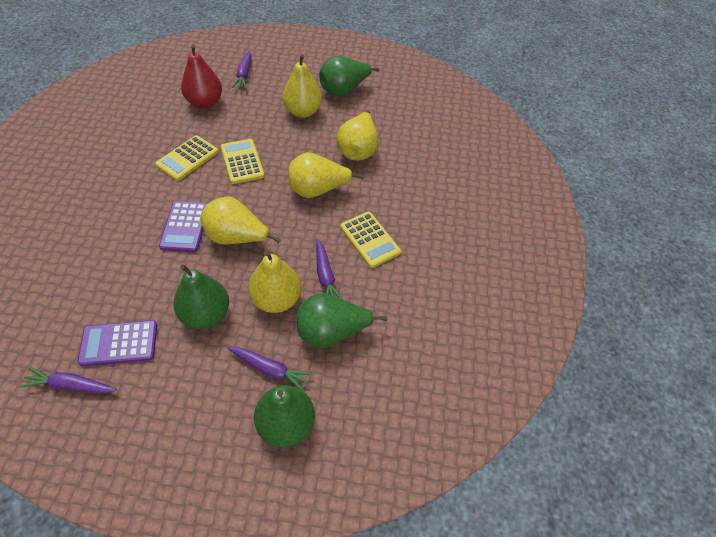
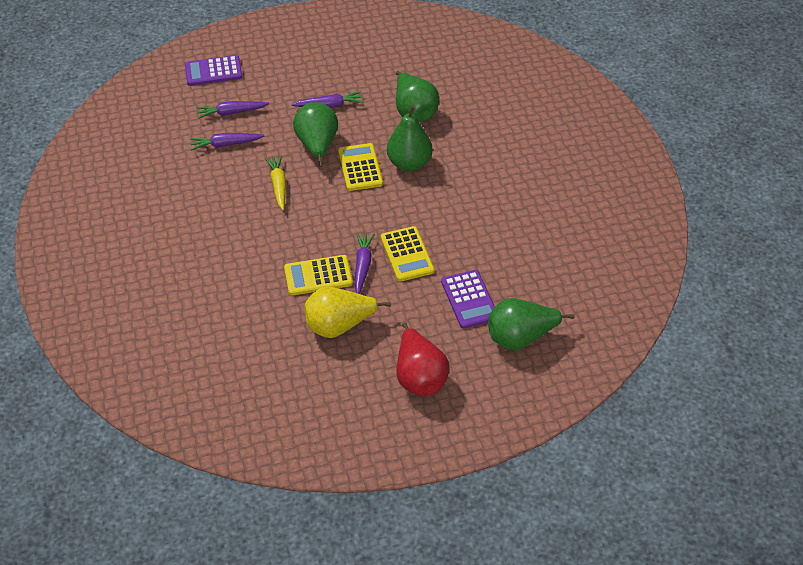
yellow carrot: none = 0 -> [265,155,286,210] = 1
yellow pear: [201,197,281,244] [248,250,301,313] [282,54,322,118] [289,153,364,198] [336,110,378,161] = 5 -> [304,286,391,338] = 1

